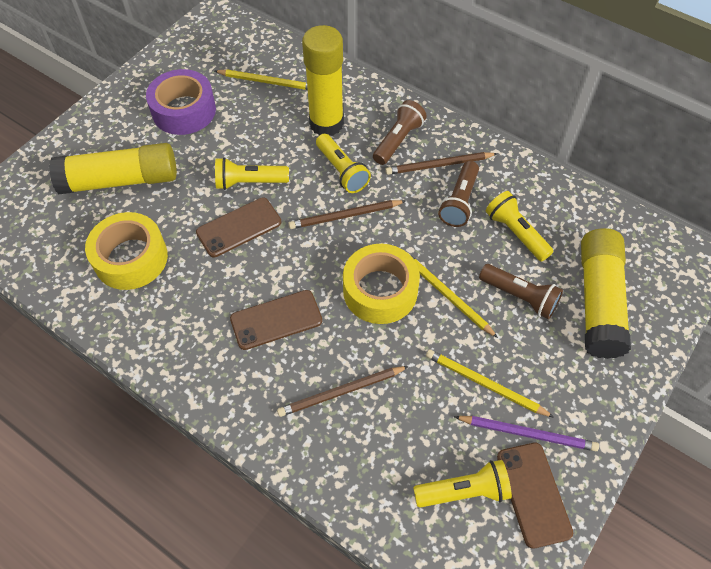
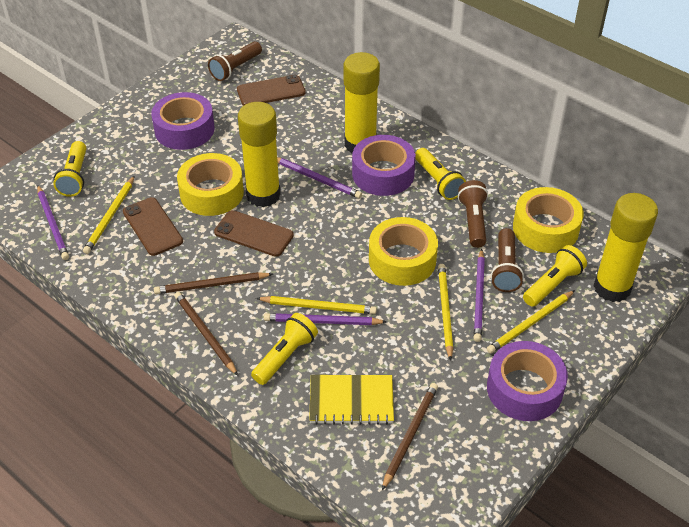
purple pencil: [454,416,599,451] = 1 -> [37,185,69,260] [264,313,386,325] [277,157,362,198] [474,249,485,342] = 4
purple tape: [146,69,216,135] = 1 -> [151,92,215,150] [352,135,416,196] [487,341,568,421] = 3
yellow notebook: none = 0 -> [309,375,394,425] = 1
yellow pencil: [215,70,308,90] [407,252,498,338] [426,349,554,418] = 3 -> [83,176,135,254] [256,296,377,314] [438,264,453,361] [487,290,575,354] = 4
yellow tape: [85,212,168,290] [343,244,420,324] = 2 -> [177,153,244,216] [369,217,438,286] [513,187,584,253] = 3

